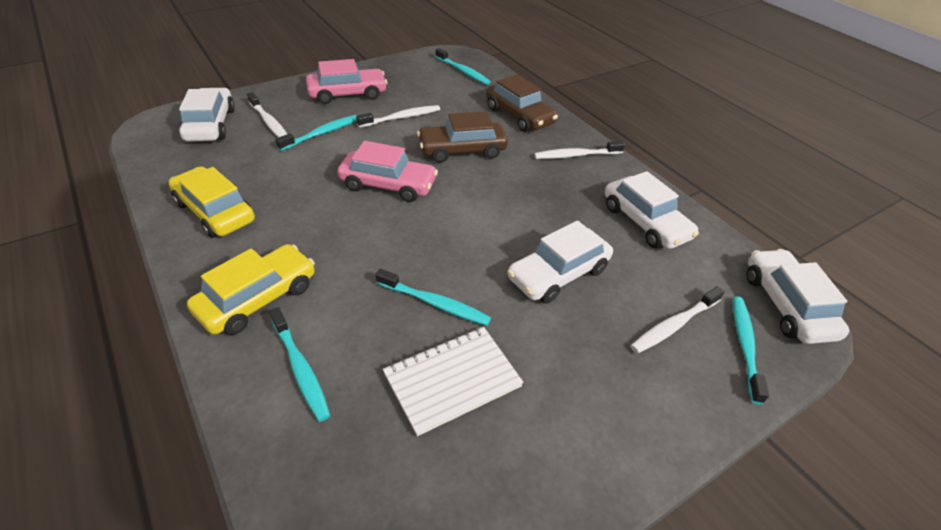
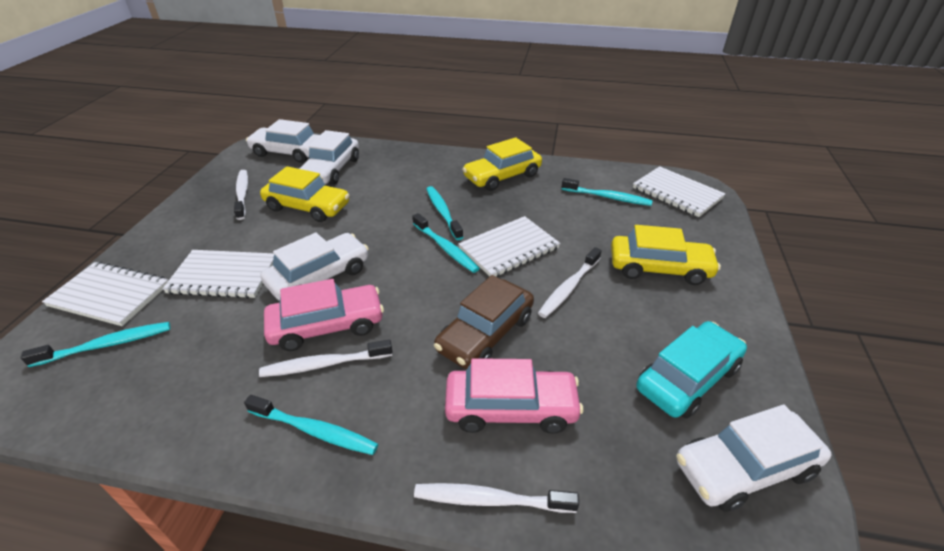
brown car: [417,111,508,163] [486,74,558,132] = 2 -> [434,275,534,369] = 1
turquoise car: none = 0 -> [636,321,747,419] = 1
white notebook: [383,327,524,436] = 1 -> [42,262,168,326] [162,250,274,298] [459,216,560,277] [633,166,726,217] = 4
yellow car: [169,166,255,238] [187,244,315,335] = 2 -> [260,166,350,222] [462,137,542,191] [611,225,721,285] = 3

